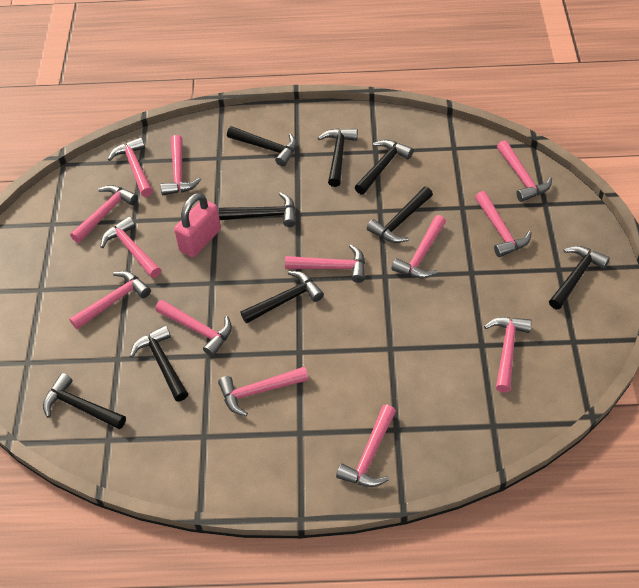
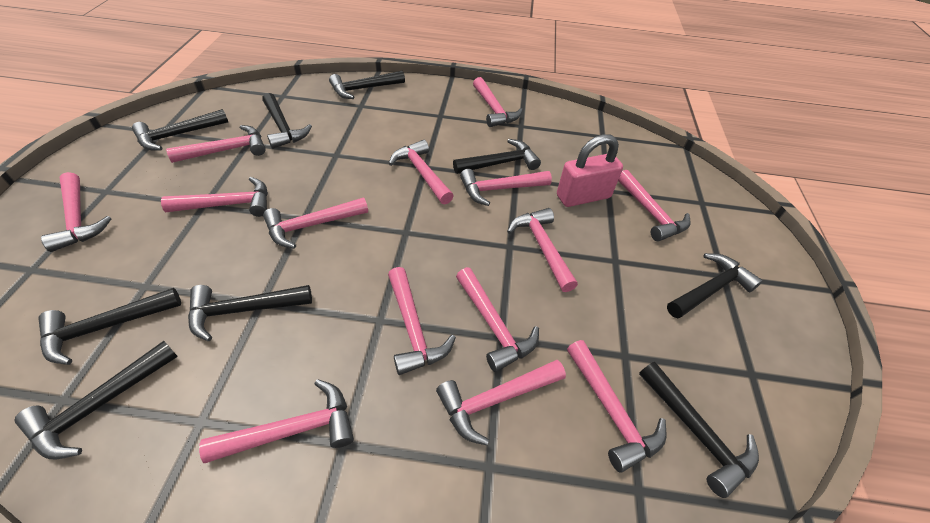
pink hammer: [69,271,151,330] [70,185,138,243] [101,216,161,278] [108,137,153,197] [155,300,232,357] [160,135,201,195] [218,367,309,416] [285,245,365,283] [336,405,396,487] [392,215,446,279] [475,191,532,257] [484,317,532,393] [497,140,552,202] = 13 -> [41,172,111,252] [161,177,268,217] [166,125,266,163] [199,379,354,463] [263,197,368,249] [388,267,456,375] [389,140,454,205] [436,360,566,445] [456,267,539,372] [460,169,552,206] [473,77,523,127] [507,208,578,292] [567,340,666,473] [618,170,691,241] = 14

